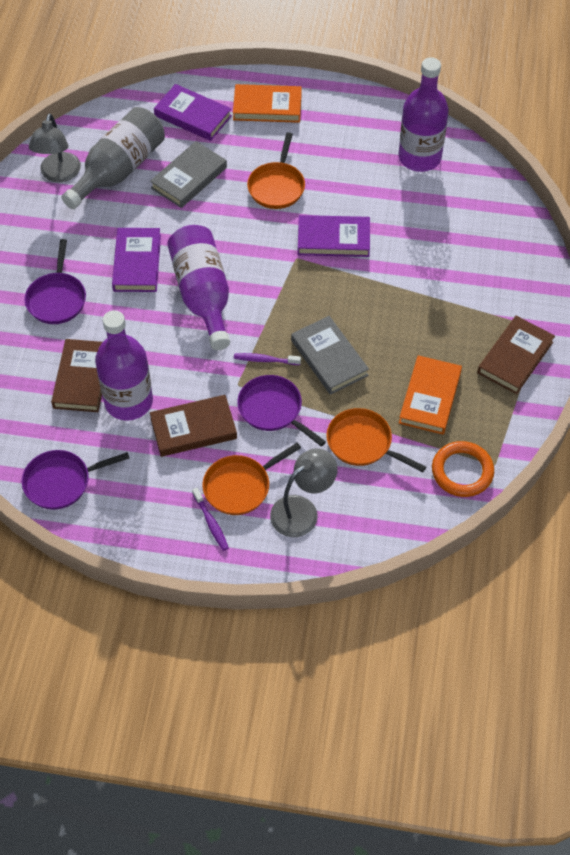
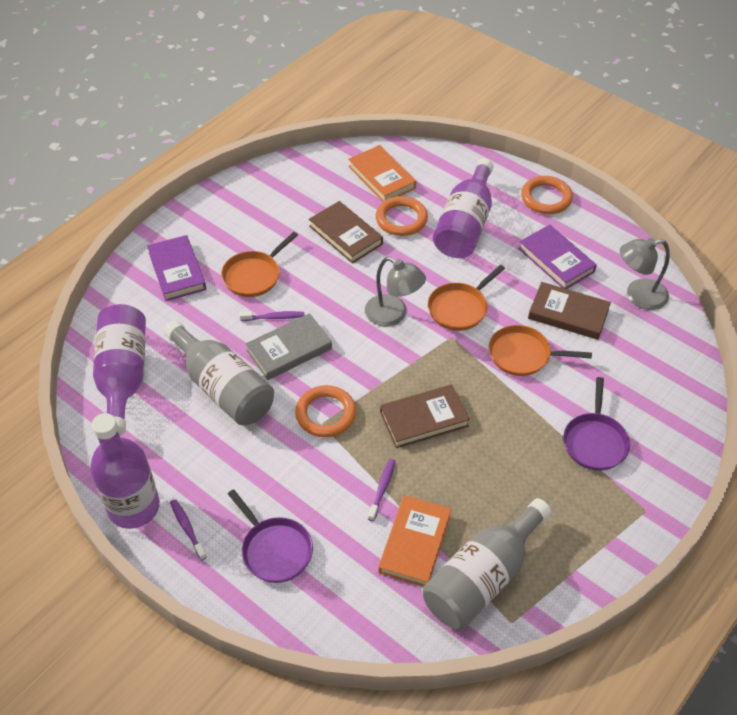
grey book: [150,141,227,208] [291,316,369,395] = 2 -> [246,313,332,380] = 1
grey bottle: [61,107,165,209] = 1 -> [164,320,274,425] [423,498,551,629] = 2
orange ring: [432,441,494,497] = 1 -> [295,385,356,437] [376,196,428,236] [521,176,573,214] = 3
purple book: [112,228,161,292] [154,84,232,141] [298,215,370,257] = 3 -> [147,235,206,301] [518,225,597,289] = 2
purple pan: [22,450,130,510] [24,239,86,324] [237,375,326,447] = 3 -> [228,489,313,583] [563,377,630,471] = 2
purple toothbrush: [192,488,229,551] [234,353,301,365] = 2 -> [170,499,207,560] [240,311,305,321] [368,459,395,521] = 3

